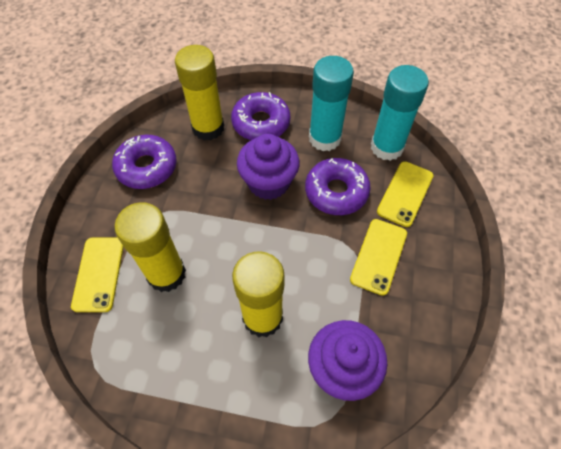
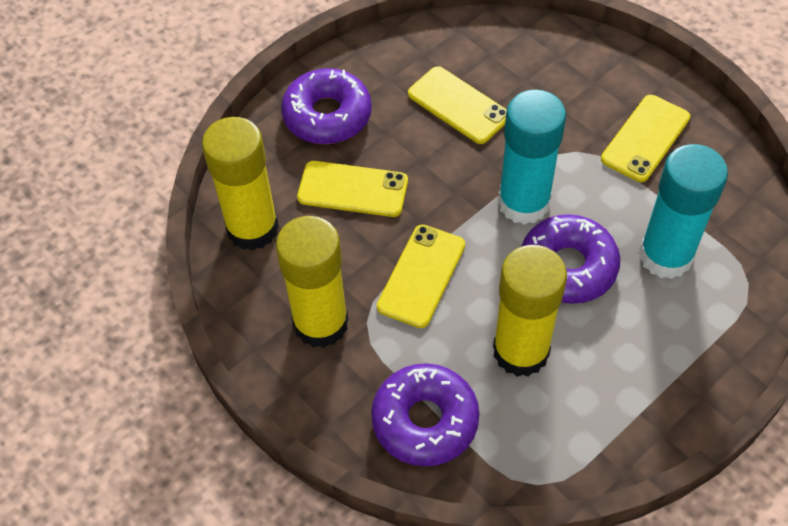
purple cupcake: [237,134,300,200] [308,320,387,401] = 2 -> none = 0
yellow phone: [71,237,124,312] [350,219,407,296] [377,161,434,227] = 3 -> [297,161,408,217] [377,224,465,328] [408,66,507,144] [601,95,690,182] = 4

